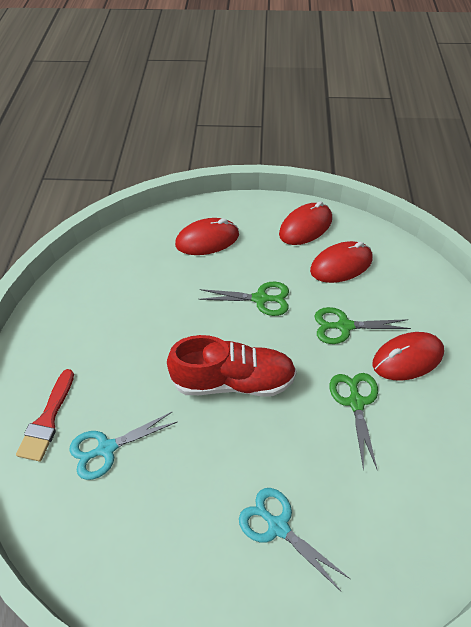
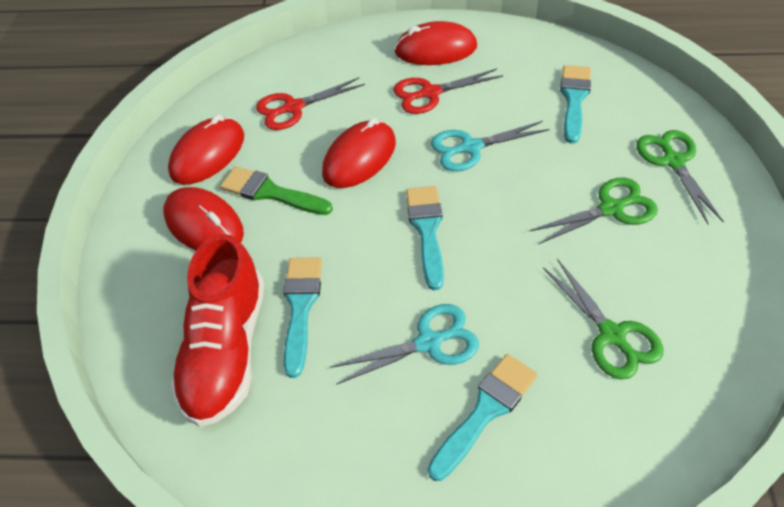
green brush: none = 0 -> [220,166,333,215] = 1
red brush: [16,369,74,462] = 1 -> none = 0
red scissors: none = 0 -> [256,78,365,130] [393,69,503,114] = 2
turquoise brush: none = 0 -> [283,257,322,378] [406,186,444,291] [428,354,537,481] [560,65,591,144] = 4

